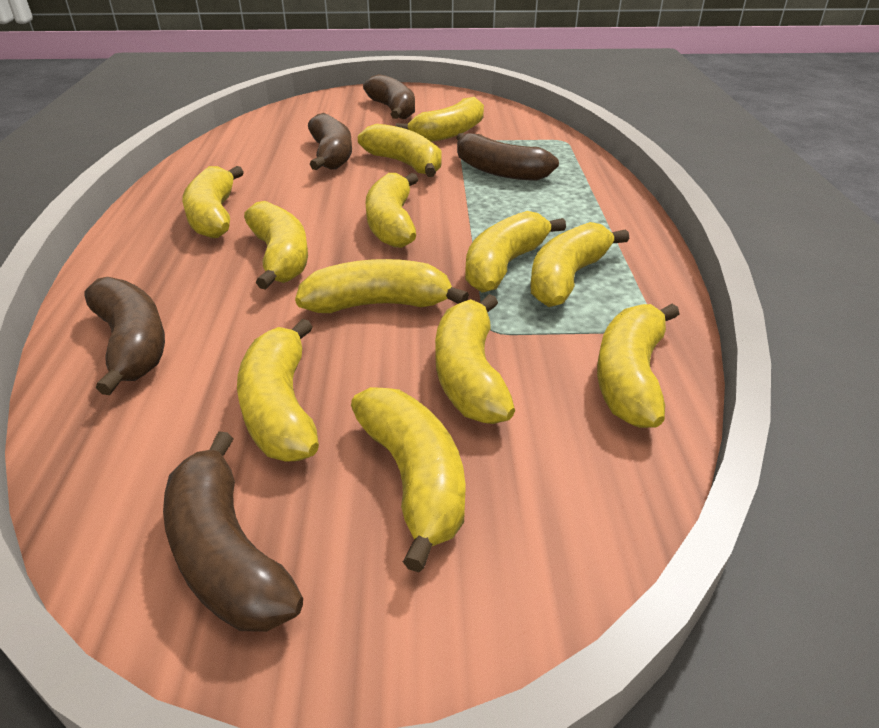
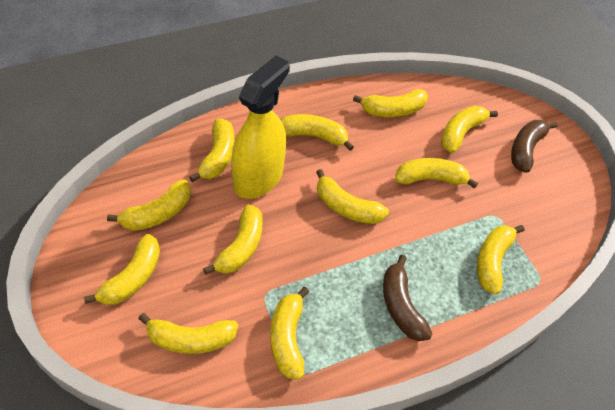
brown banana: [85,277,165,395] [163,431,303,632] [308,113,352,170] [363,74,415,119] [456,133,559,181] = 5 -> [383,255,432,341] [511,120,558,173] = 2
yellow spray bottle: none = 0 -> [231,55,290,199] = 1

